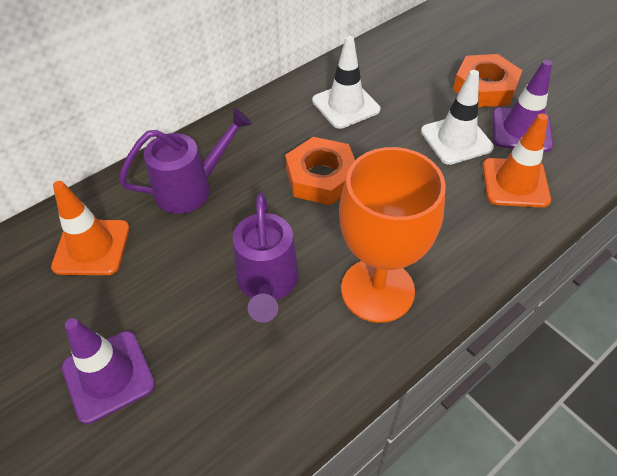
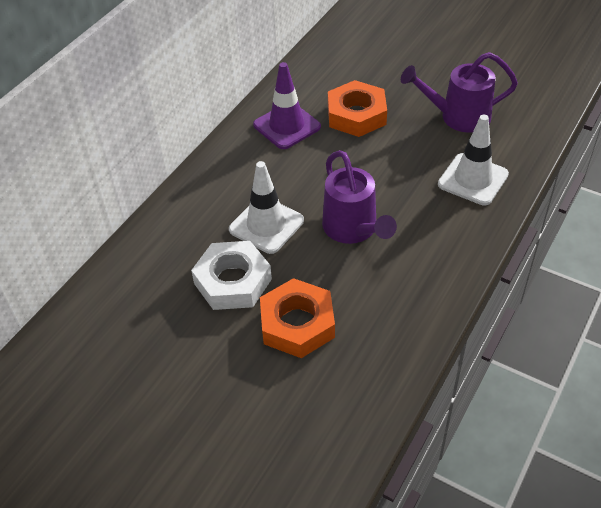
orange goblet: [339,147,446,323] = 1 -> none = 0
orange traffic cone: [51,181,129,275] [483,114,551,208] = 2 -> none = 0
purple traffic cone: [62,318,155,424] [492,60,553,152] = 2 -> [253,62,321,149] = 1
white nut: none = 0 -> [191,241,272,310] = 1

